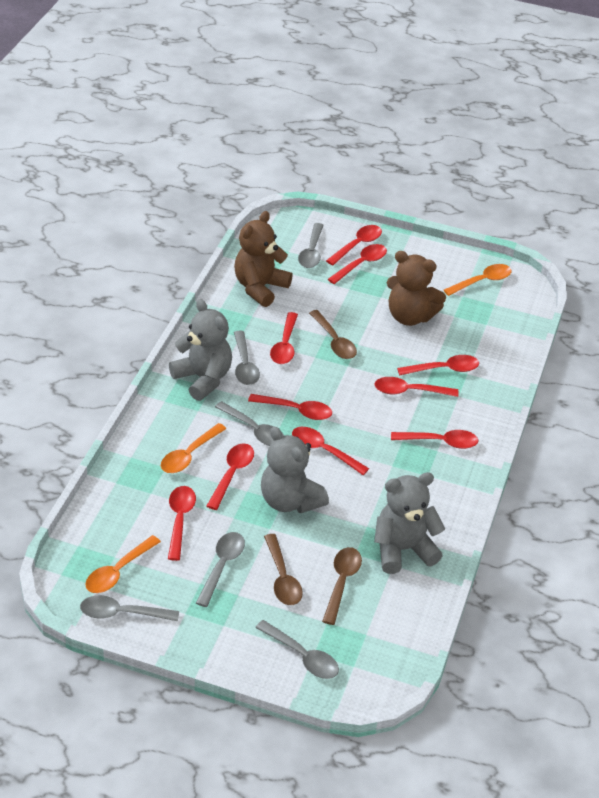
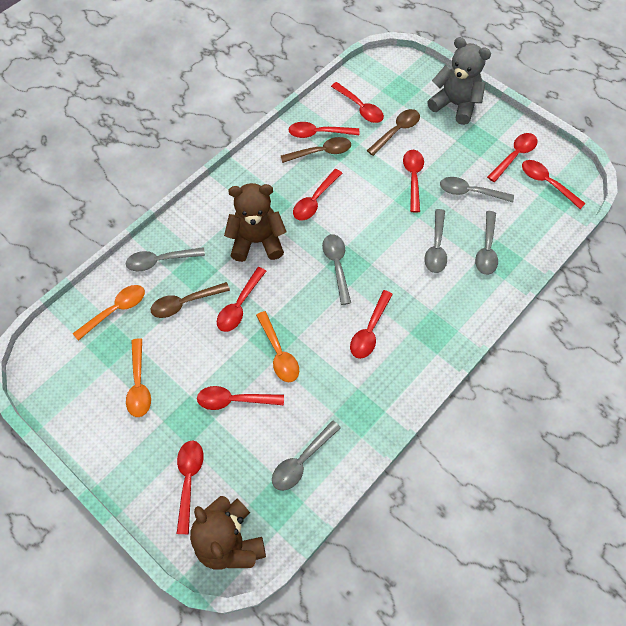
grey teddy bear: [169,299,232,401] [261,427,329,513] [374,472,445,574] = 3 -> [427,37,491,125] = 1

